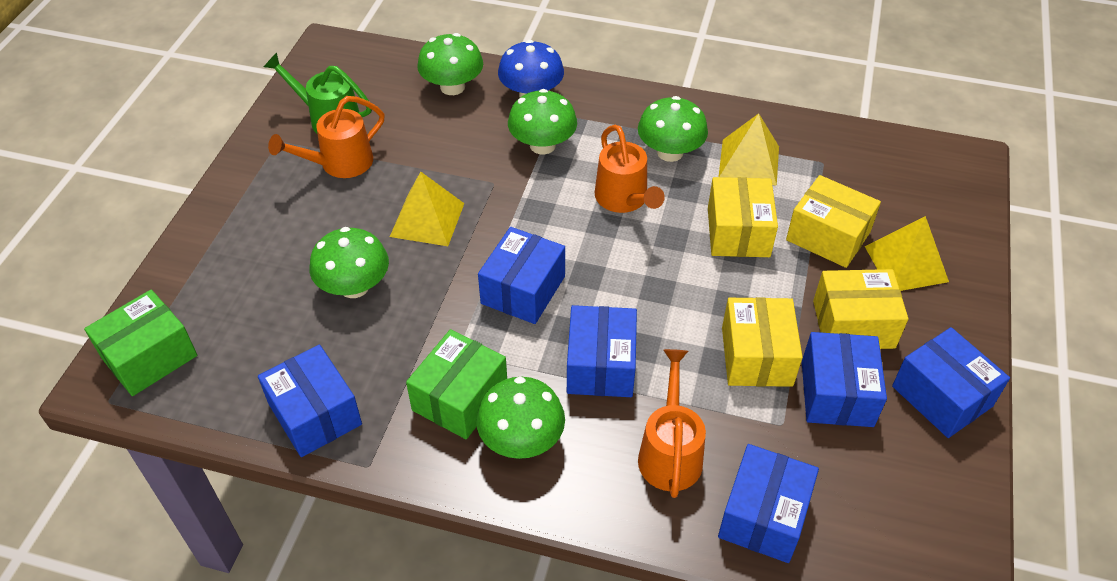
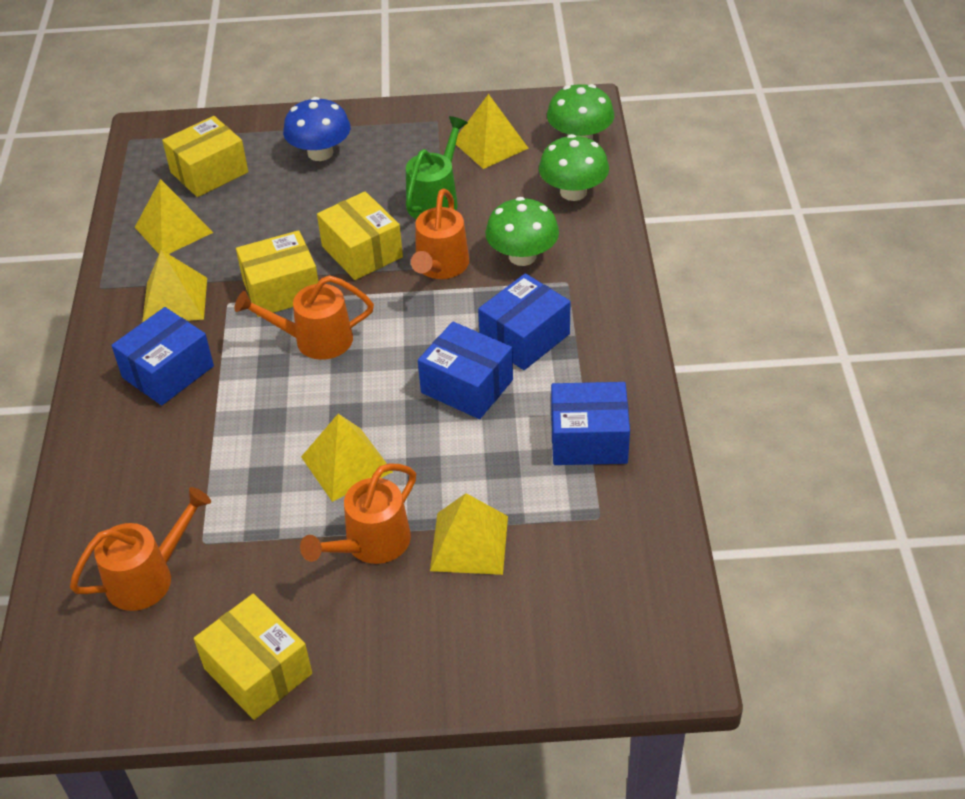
blue box: [258,345,362,457] [478,227,565,324] [567,305,637,397] [718,444,819,563] [802,332,887,427] [892,327,1010,438] = 6 -> [111,307,214,405] [418,322,513,419] [478,273,570,370] [551,382,630,465] = 4
green box: [84,290,197,396] [406,329,507,439] = 2 -> none = 0
green mushroom: [310,227,389,298] [417,33,483,95] [476,377,565,459] [508,89,577,154] [638,96,708,162] = 5 -> [485,197,559,266] [539,134,609,201] [547,84,614,140] = 3
orange watering can: [268,96,385,178] [595,124,665,213] [638,349,706,498] = 3 -> [70,487,211,611] [234,275,374,360] [300,463,416,564] [411,188,469,279] = 4
yellow pyramid: [390,171,464,246] [719,113,779,186] [865,216,949,291] = 3 -> [135,179,213,254] [142,250,207,323] [301,414,393,502] [430,493,508,575] [456,94,529,169] = 5

